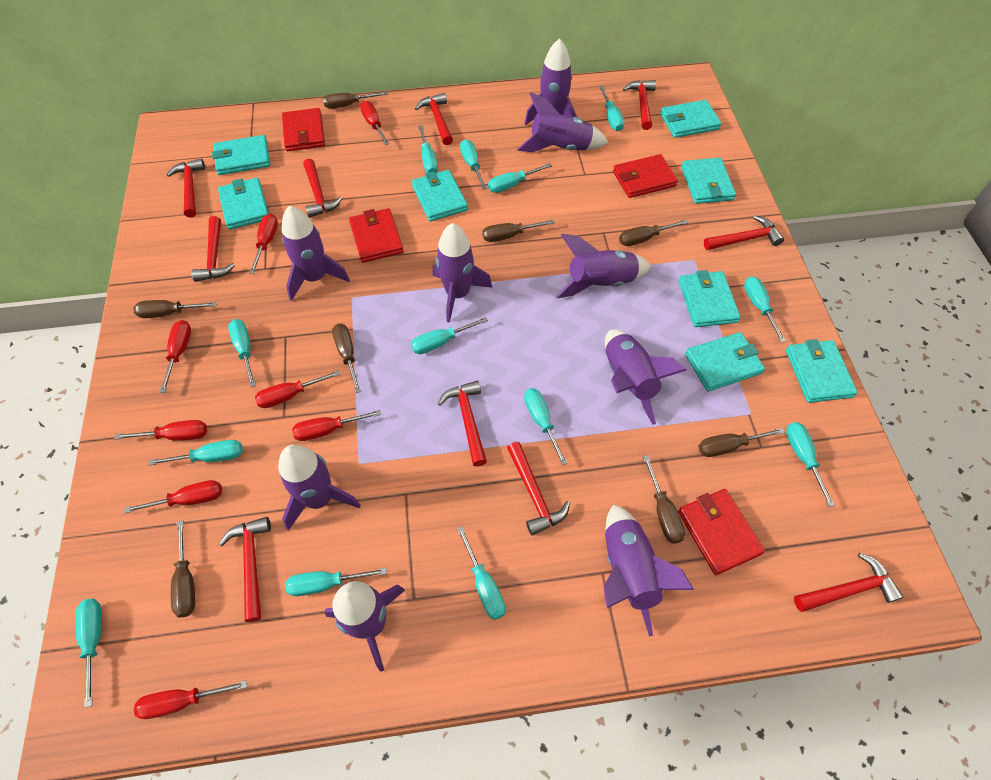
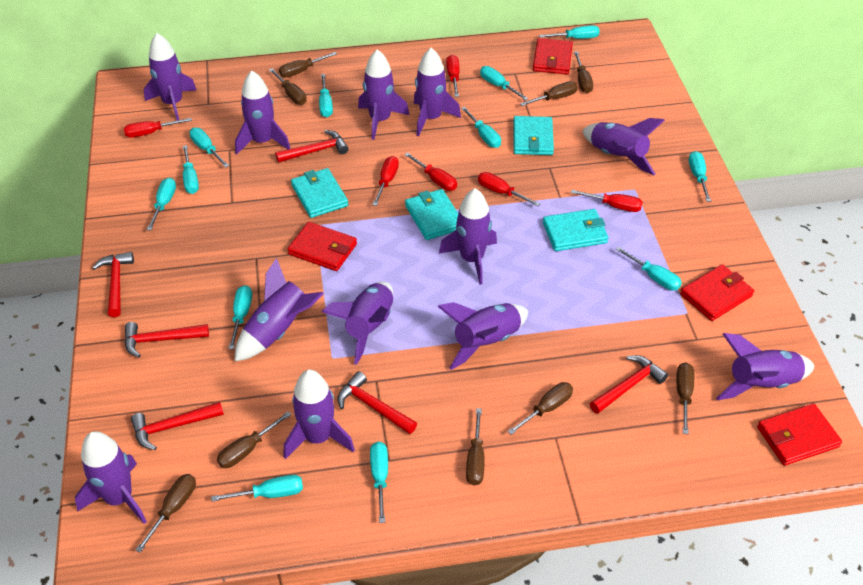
brown screwdriver: [133,300,217,318] [171,520,195,618] [323,92,388,109] [332,324,361,393] [482,220,555,242] [619,220,688,246] [643,455,685,544] [699,428,785,457] = 8 -> [136,474,196,553] [217,412,291,468] [269,68,307,105] [279,52,337,77] [466,408,484,485] [507,382,573,435] [520,81,578,106] [574,52,593,93] [677,363,694,434] = 9
purple rocket: [278,445,361,531] [281,205,350,301] [324,581,405,672] [433,223,492,323] [517,92,609,152] [525,38,577,125] [556,234,651,298] [603,504,694,636] [605,329,687,425] = 9 -> [75,431,147,524] [144,33,197,121] [235,71,290,155] [235,258,324,361] [284,370,355,459] [322,281,393,365] [358,49,409,140] [414,48,461,136] [437,302,528,370] [439,188,497,285] [583,118,665,175] [716,333,814,400] = 12
red hammer: [167,158,205,218] [191,216,235,282] [219,517,271,622] [303,159,342,218] [415,93,453,145] [438,381,487,466] [507,442,570,536] [623,80,656,130] [704,215,784,250] [794,553,903,612] = 10 -> [92,252,134,317] [125,322,209,358] [131,402,224,450] [275,130,349,163] [338,371,417,434] [590,355,668,414] = 6
red screwdriver: [115,420,207,441] [124,480,222,513] [134,680,247,719] [159,320,191,393] [249,214,278,274] [255,370,340,408] [292,410,381,441] [360,101,389,145] = 8 -> [124,118,192,138] [372,156,399,206] [404,152,457,191] [446,55,459,97] [478,172,540,207] [571,190,643,212] = 6
turquoise screwdriver: [75,599,102,708] [149,440,243,466] [228,319,256,387] [285,568,387,596] [411,317,488,354] [418,125,438,173] [457,526,506,620] [460,140,487,190] [488,163,552,193] [524,388,568,465] [599,86,625,131] [744,276,786,343] [786,422,835,507] = 13 -> [147,178,176,231] [183,145,199,194] [189,127,229,168] [211,475,303,502] [228,285,252,349] [319,74,333,117] [370,442,388,523] [461,107,501,148] [480,66,528,100] [539,25,600,39] [616,246,682,291] [689,151,711,202] = 12
turquoise wallet: [212,135,270,175] [218,178,269,230] [412,170,468,222] [660,100,722,138] [679,270,741,327] [681,158,736,204] [685,332,765,392] [786,339,858,403] = 8 -> [291,168,348,218] [405,189,458,240] [513,116,554,155] [543,209,608,251] = 4

